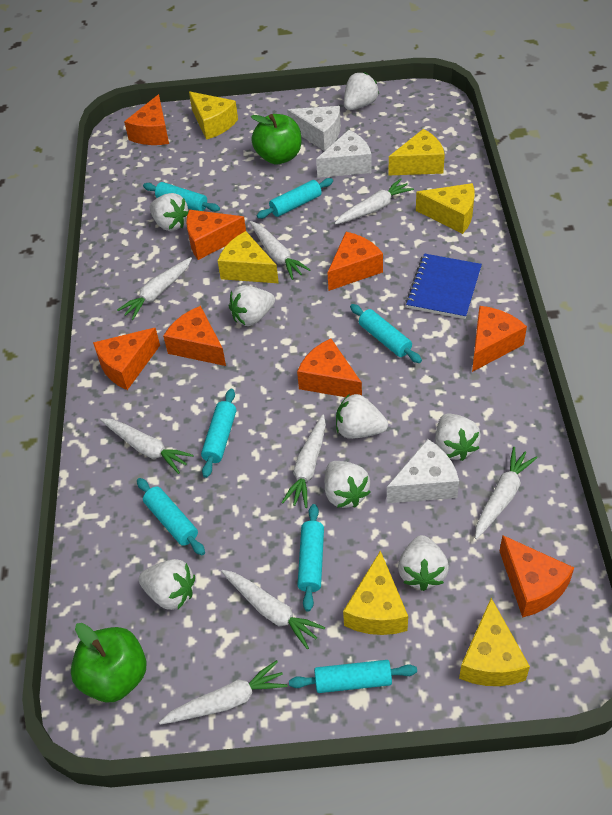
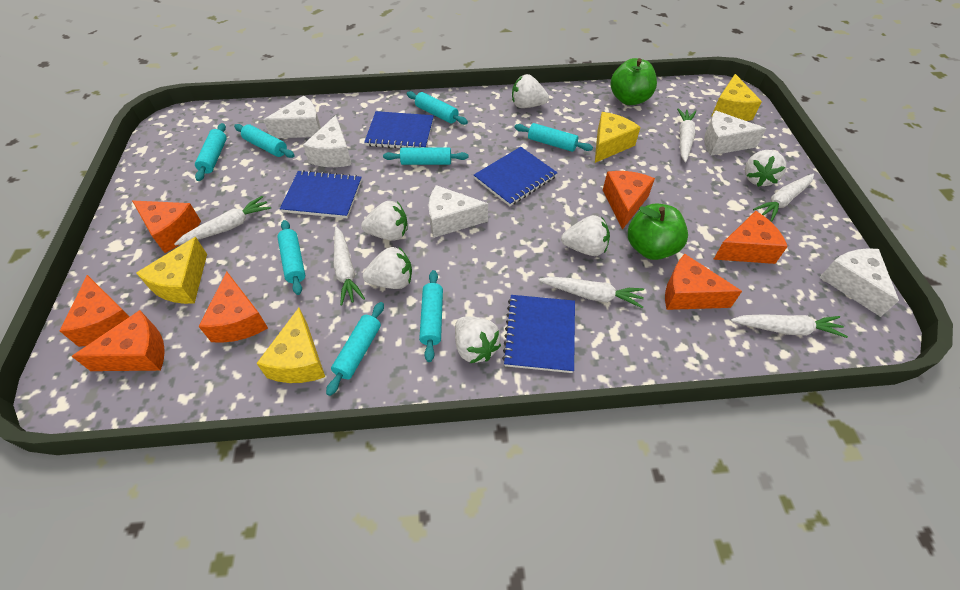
blue notebook: [406,254,482,319] = 1 -> [280,170,362,218] [364,111,434,148] [474,147,558,206] [502,295,575,373] = 4
orange cheese: [93,328,160,390] [124,94,169,145] [163,306,226,366] [186,210,246,260] [297,338,362,397] [327,232,383,291] [472,306,527,372] [500,535,574,618] = 8 -> [60,275,129,347] [71,310,165,371] [132,201,201,253] [198,272,268,343] [603,171,655,230] [665,254,742,310] [713,211,788,264] = 7
turquoise rolling pin: [137,478,205,555] [143,182,220,212] [201,389,236,478] [257,178,333,219] [289,660,417,693] [297,504,324,612] [350,304,422,363] = 7 -> [195,123,227,181] [234,124,295,158] [277,220,305,295] [326,302,384,396] [383,148,468,165] [407,91,468,125] [419,270,443,362] [514,123,593,152] = 8
white carrot: [100,418,194,474] [117,257,192,320] [159,660,288,725] [221,570,325,650] [250,221,310,280] [281,414,326,508] [334,178,414,225] [475,447,538,539] = 8 -> [174,196,271,245] [333,226,365,305] [538,277,644,308] [677,108,696,162] [731,314,848,338] [753,174,814,222] = 6
white cheese: [287,106,341,151] [316,130,372,178] [387,439,459,503] = 3 -> [264,96,321,138] [303,115,352,167] [428,185,488,238] [704,110,766,156] [820,248,899,317] = 5
white strawberry: [139,559,195,610] [150,193,189,231] [229,285,275,326] [325,461,370,508] [336,394,388,439] [344,72,379,110] [398,535,449,591] [435,414,481,461] = 8 -> [361,201,408,241] [363,247,412,289] [455,317,501,363] [512,74,549,108] [561,215,610,256] [745,150,786,187] = 6
yellow cheese: [189,92,238,140] [218,231,279,283] [343,550,408,635] [389,129,445,175] [416,183,474,234] [459,598,530,686] = 6 -> [136,237,207,304] [256,308,325,383] [595,112,641,163] [712,74,762,121] = 4

